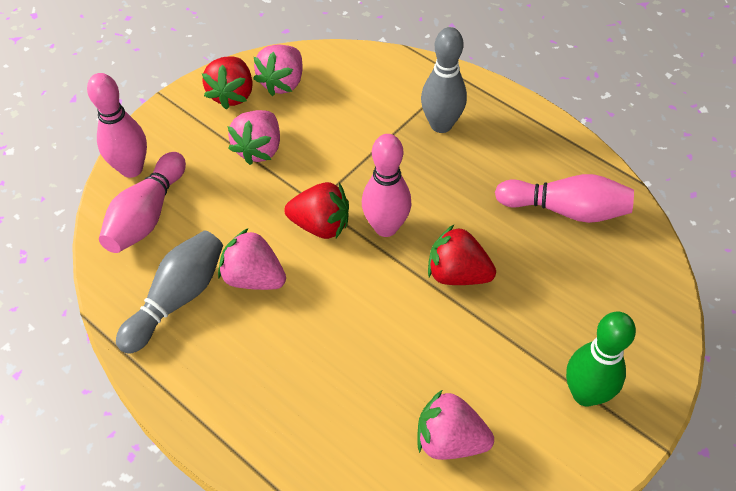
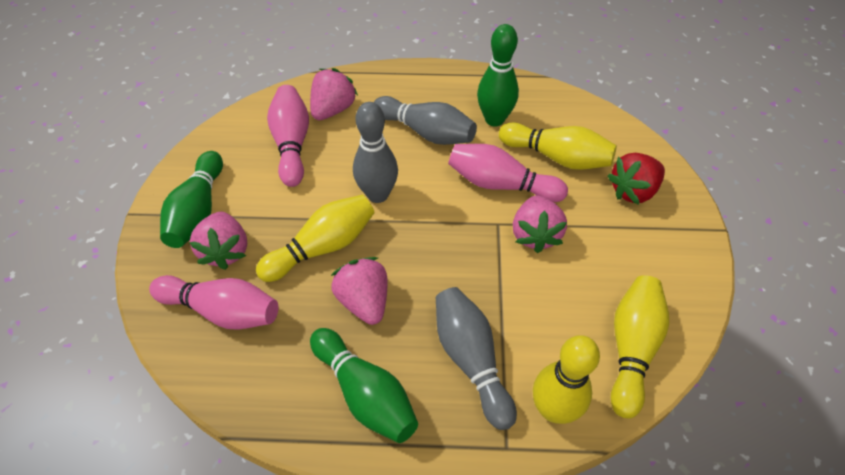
green bowling pin: [566,312,636,407] = 1 -> [160,151,223,248] [310,328,418,443] [477,24,519,126] = 3
grey bowling pin: [116,230,223,354] [421,27,467,133] = 2 -> [353,102,398,203] [374,96,477,145] [436,287,517,430] = 3
pink bowling pin: [87,73,147,178] [99,152,186,253] [362,134,412,237] [495,174,634,223] = 4 -> [149,275,278,330] [267,85,309,187] [448,144,568,202] = 3
red strawberry: [202,57,253,110] [284,182,349,239] [428,225,496,285] = 3 -> [608,153,665,205] = 1
yellow bowling pin: none = 0 -> [256,195,375,282] [499,122,617,170] [533,335,600,424] [611,275,669,419] = 4

